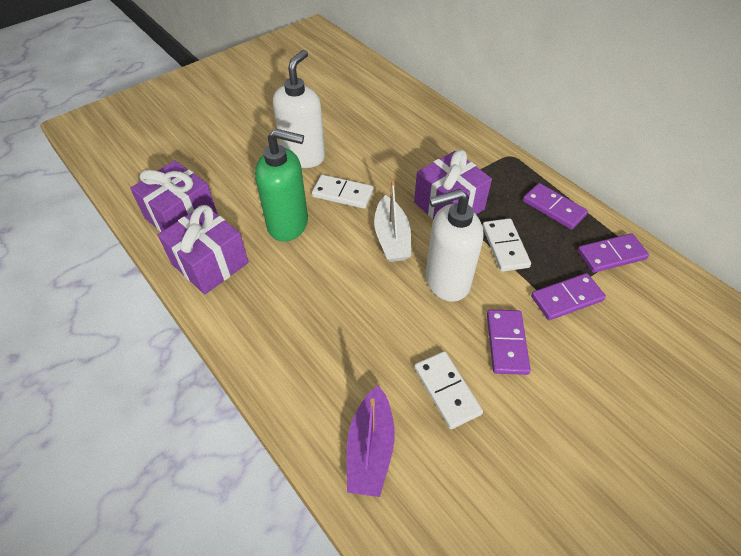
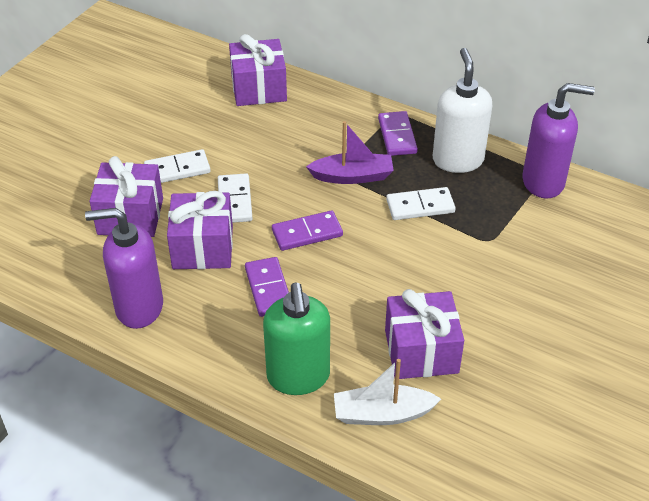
purple domino: [487,309,531,375] [523,183,588,230] [531,273,606,320] [577,233,649,273] = 4 -> [245,257,289,317] [272,210,343,251] [378,111,418,156] = 3
purple gift: [130,160,217,232] [158,205,249,294] [414,150,492,219] = 3 -> [89,156,163,237] [167,191,233,269] [229,34,287,106] [385,289,464,379] = 4
purple soap dispenser: none = 0 -> [85,208,163,329] [522,83,595,199] = 2
white soap dispenser: [273,50,325,168] [426,189,484,302] = 2 -> [433,48,492,173] = 1

